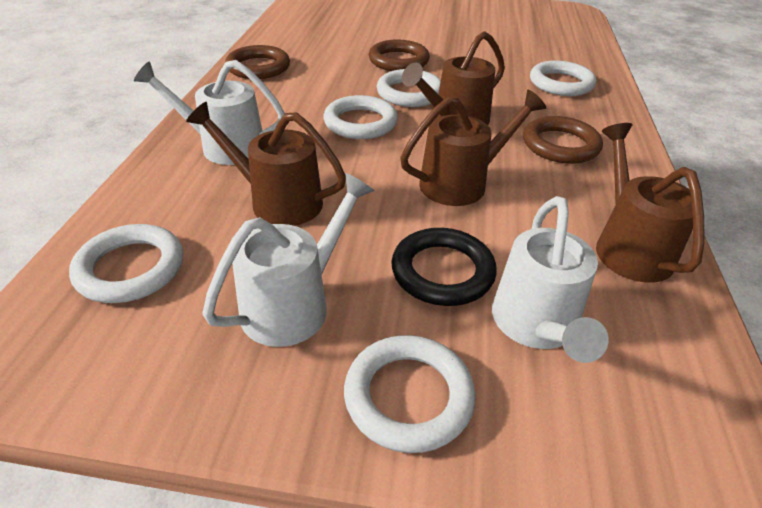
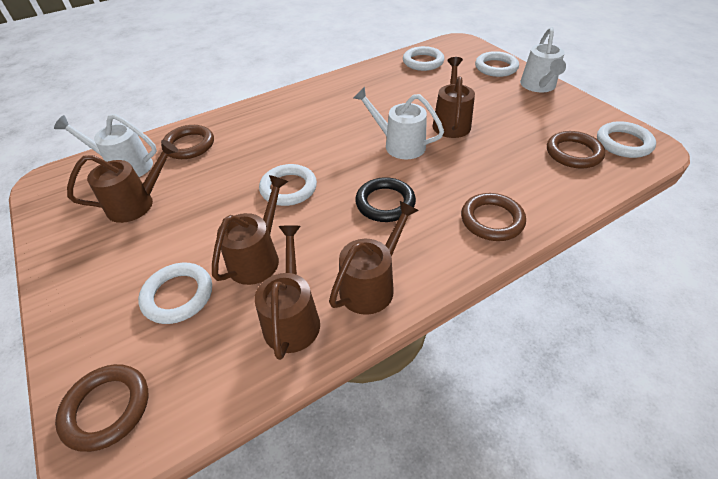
brown ring: [225,45,290,79] [369,40,430,71] [523,116,603,164] = 3 -> [55,364,148,452] [161,125,214,159] [461,193,526,241] [547,131,605,169] = 4
brown watering can: [186,102,346,226] [400,90,546,206] [402,31,505,125] [596,123,704,283] = 4 -> [67,140,178,223] [212,175,288,285] [254,225,320,360] [329,201,419,315] [433,57,475,138] = 5

